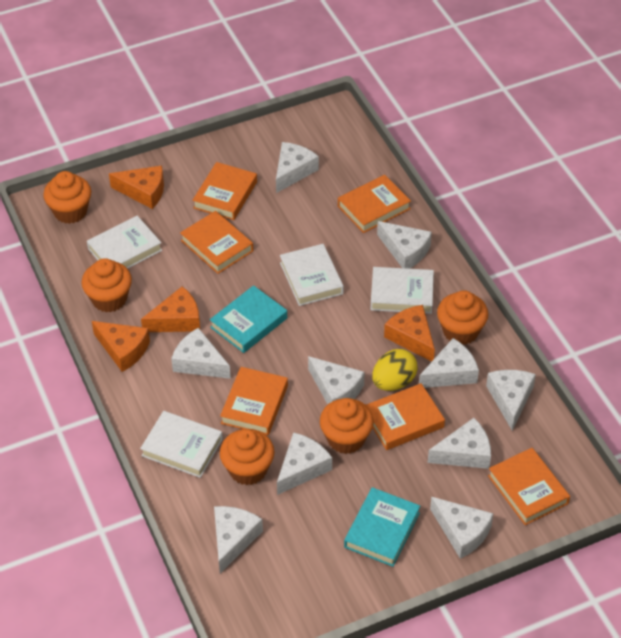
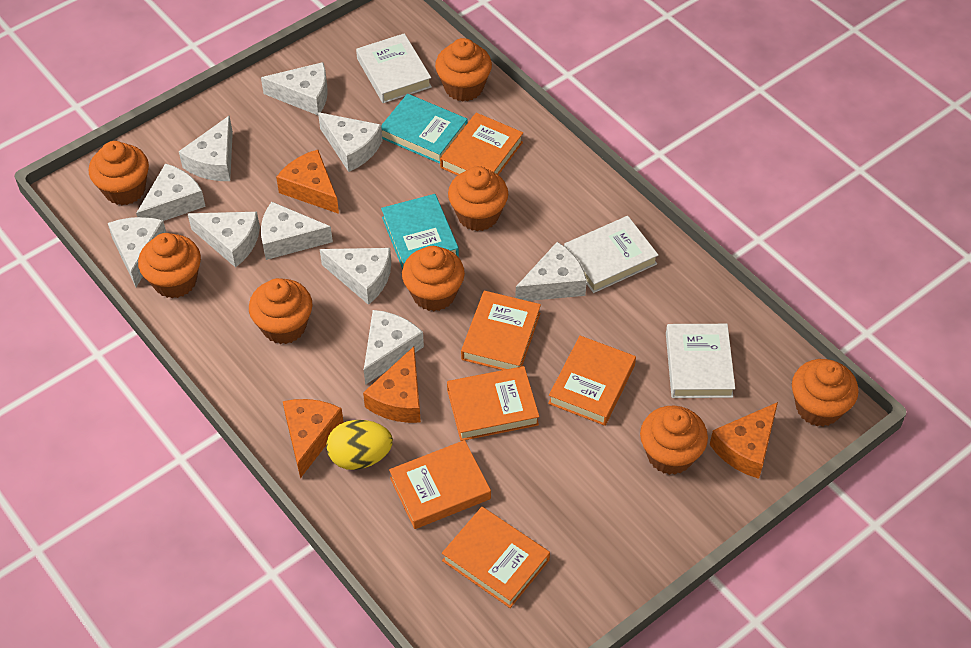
orange cupcake: [43,171,91,224] [81,258,132,312] [220,429,274,485] [320,398,374,454] [437,290,488,345] = 5 -> [89,141,149,205] [138,233,201,298] [249,278,312,344] [402,246,465,311] [435,38,492,101] [448,166,508,231] [640,406,708,475] [792,359,858,427] = 8
white book: [87,216,162,269] [140,411,223,478] [280,244,344,306] [370,267,434,314] = 4 -> [356,33,432,103] [564,216,658,293] [666,324,735,398] = 3

